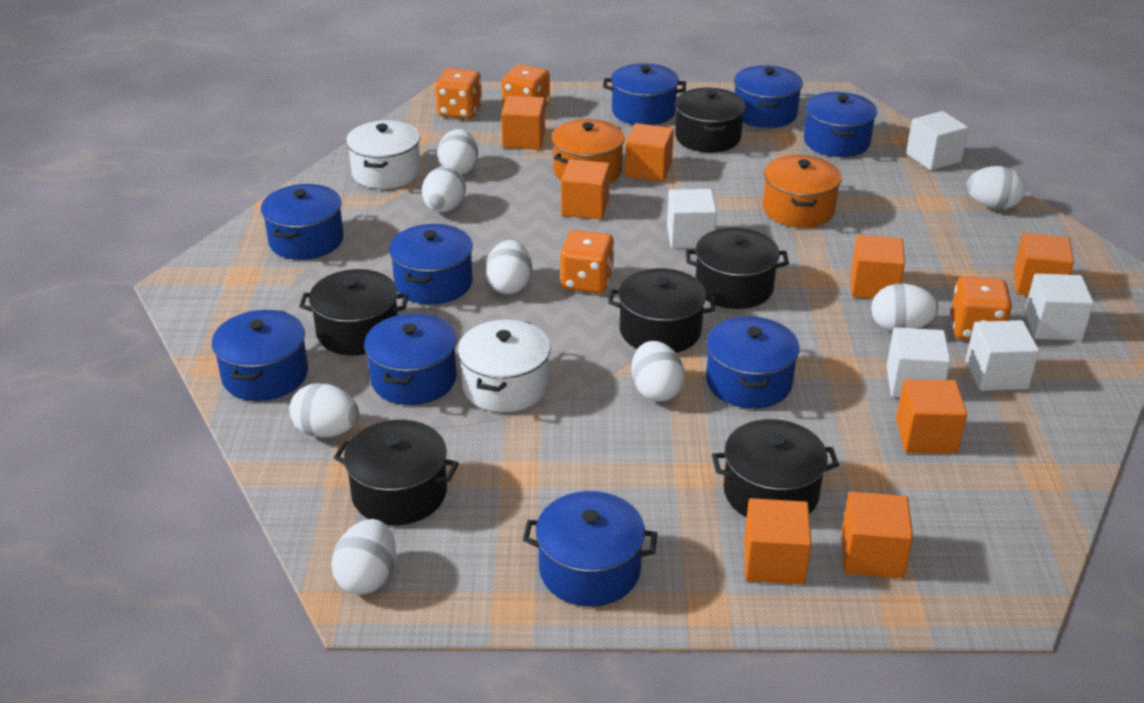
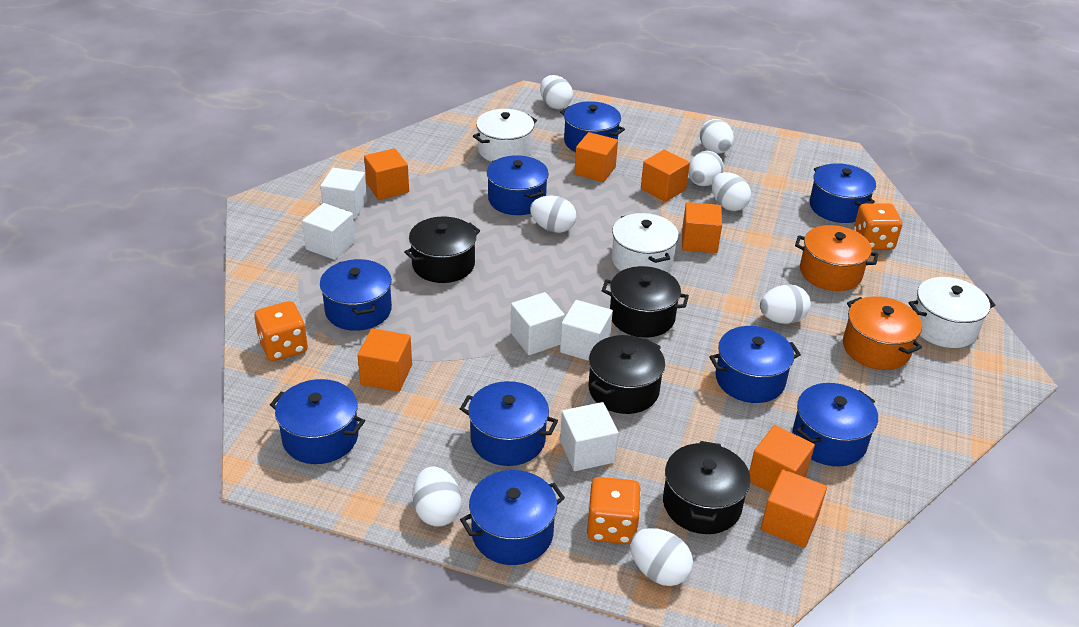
black pot: [299,269,408,355] [334,420,459,525] [608,268,716,353] [675,88,746,152] [686,228,789,309] [712,419,839,518] = 6 -> [404,217,480,283] [589,335,665,414] [601,266,689,337] [663,441,751,534] = 4
orange cube: [501,96,545,149] [561,159,610,220] [625,123,674,182] [744,498,812,585] [841,492,913,578] [851,235,905,299] [896,379,967,454] [1014,233,1074,296] = 8 -> [357,328,412,392] [364,148,409,200] [574,132,618,182] [641,150,690,202] [682,202,722,253] [749,425,815,493] [760,469,827,548] = 7
orange dice: [435,68,482,119] [502,64,550,106] [560,230,614,294] [950,276,1012,340] = 4 -> [254,301,308,361] [587,477,641,544] [854,203,902,250] = 3
white pot: [346,120,421,189] [458,320,550,412] = 2 -> [473,109,537,162] [612,213,679,272] [909,277,995,348] = 3

